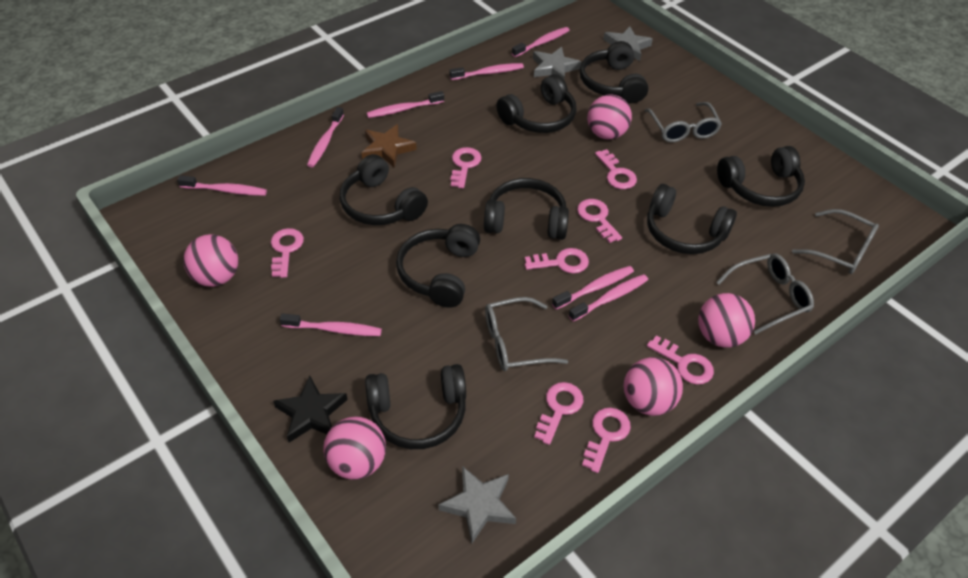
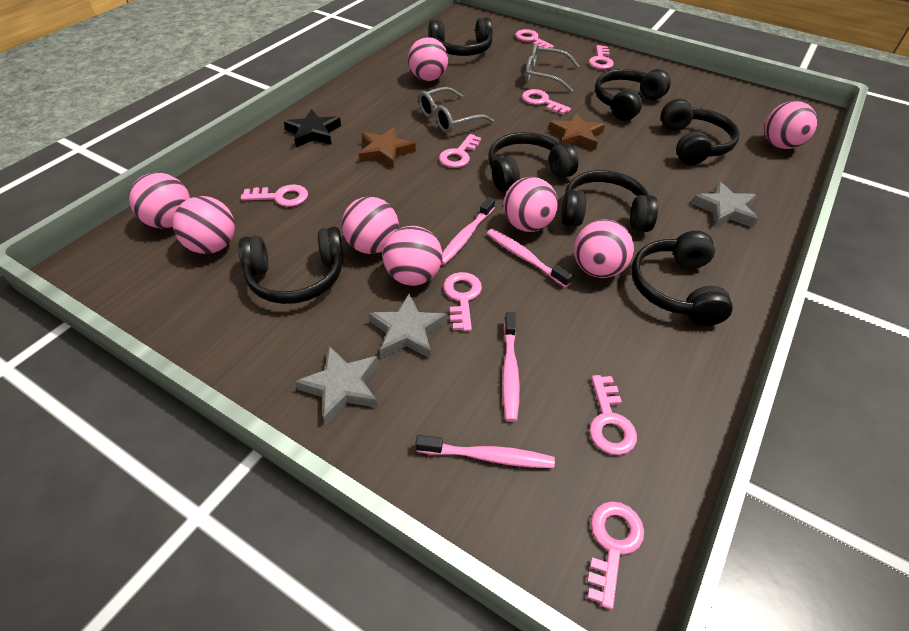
black headphones: [340,154,428,225] [365,364,466,449] [396,224,480,308] [484,178,569,240] [496,74,576,133] [580,41,648,103] [647,184,737,254] [717,146,805,207] = 8 -> [238,227,344,304] [429,17,493,56] [488,132,578,192] [561,170,658,232] [595,69,671,121] [632,231,733,326] [661,99,740,165] = 7
brown star: [361,124,417,167] = 1 -> [359,127,416,169] [549,112,605,150] = 2
grey glasses: [485,297,568,371] [644,102,722,142] [716,253,814,335] [792,209,879,274] = 4 -> [419,87,494,133] [525,43,579,92] = 2
pink ball: [183,234,238,287] [323,416,386,480] [587,94,632,139] [624,357,683,416] [698,293,755,348] = 5 -> [129,172,190,228] [173,196,235,254] [342,197,399,254] [383,226,442,286] [408,37,448,81] [504,177,558,232] [574,219,634,278] [765,101,818,149] = 8
pink toothbrush: [177,175,267,196] [280,314,382,336] [307,107,344,167] [367,91,444,118] [449,63,524,80] [512,27,570,57] [552,266,634,310] [569,274,648,322] = 8 -> [415,435,555,468] [441,197,495,265] [487,229,573,288] [502,312,520,422] = 4

